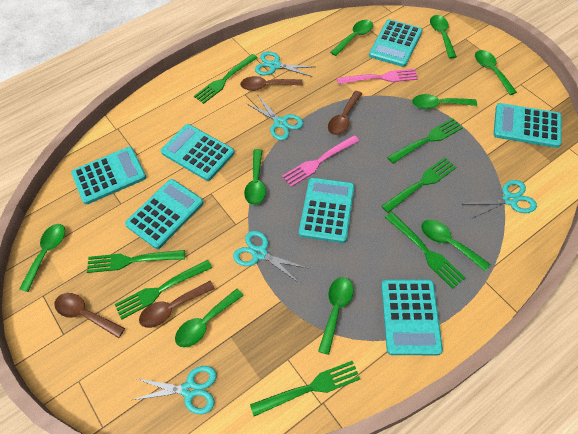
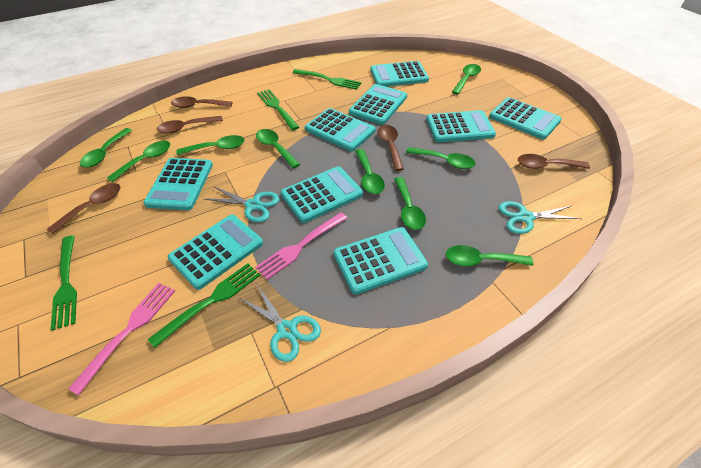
brown spoon: [54,293,125,338] [139,281,215,328] [240,76,303,91] [328,91,362,135] = 4 -> [47,183,121,234] [157,116,223,134] [171,96,232,108] [377,125,404,171] [518,154,590,169] = 5
green fork: [87,250,185,273] [115,260,212,320] [194,54,258,104] [250,361,360,416] [381,158,456,213] [385,212,465,289] [387,118,463,164] = 7 -> [50,235,77,331] [148,263,260,348] [257,89,299,130] [293,69,362,90] = 4
turquoise calculator: [71,147,146,204] [125,179,204,249] [161,124,235,181] [299,178,354,243] [369,19,423,67] [381,280,443,355] [494,103,561,148] = 7 -> [143,158,213,210] [168,215,263,290] [280,166,363,223] [305,108,376,151] [333,227,428,295] [349,84,407,125] [370,61,429,87] [426,110,496,142] [489,97,562,140] = 9
turquoise scissors: [132,366,217,414] [233,231,307,283] [246,96,303,140] [255,51,315,77] [465,180,537,219] = 5 -> [204,186,280,222] [240,283,321,362] [498,201,582,234] = 3

